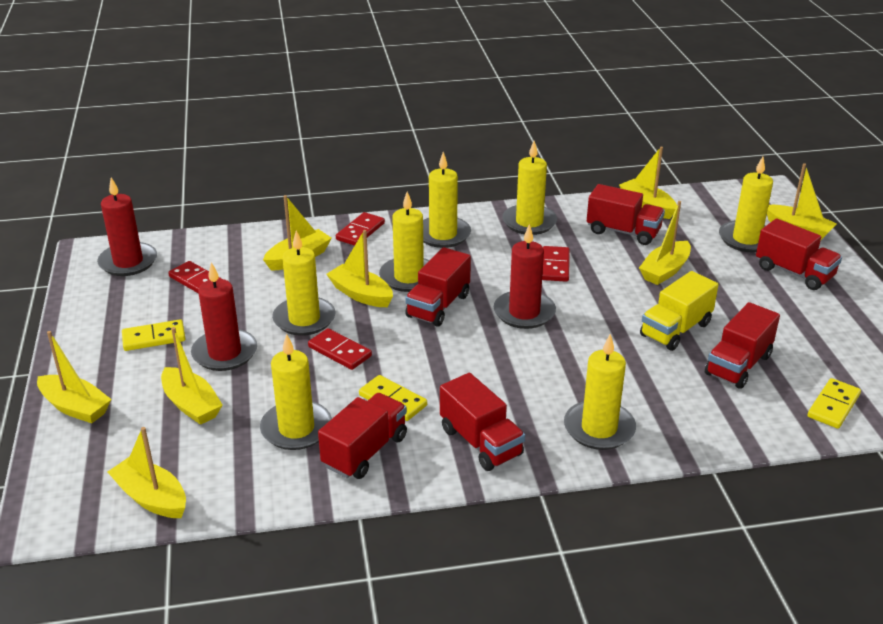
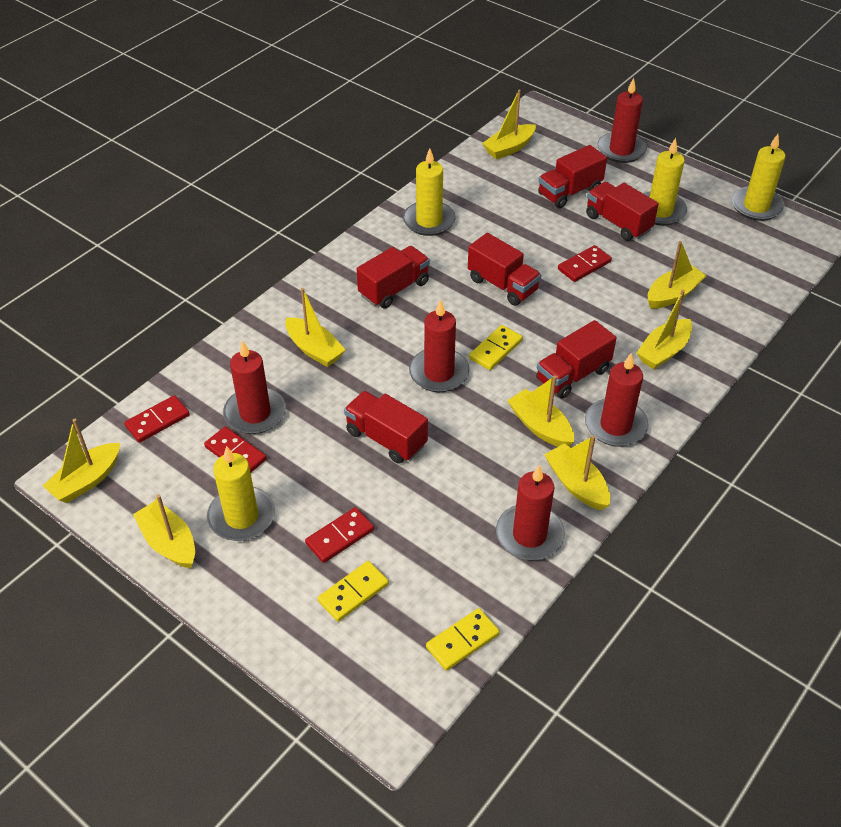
red candle: [97,177,157,276] [191,262,257,371] [494,224,556,329] = 3 -> [223,340,286,434] [409,300,470,392] [496,465,565,560] [585,353,649,447] [597,78,647,163] = 5
yellow candle: [260,334,332,450] [272,230,335,336] [379,192,429,292] [423,152,471,248] [502,141,557,235] [564,334,636,450] [719,157,773,252] = 7 -> [207,446,275,541] [403,148,456,236] [643,138,687,226] [731,134,786,221] = 4
yellow truck: [640,271,718,351] = 1 -> none = 0

